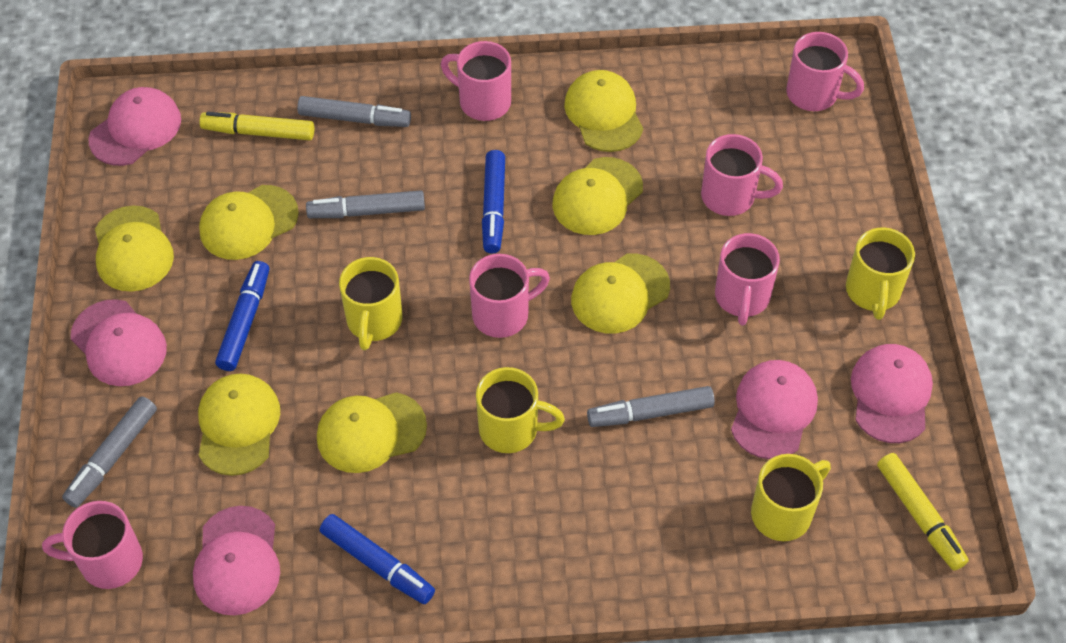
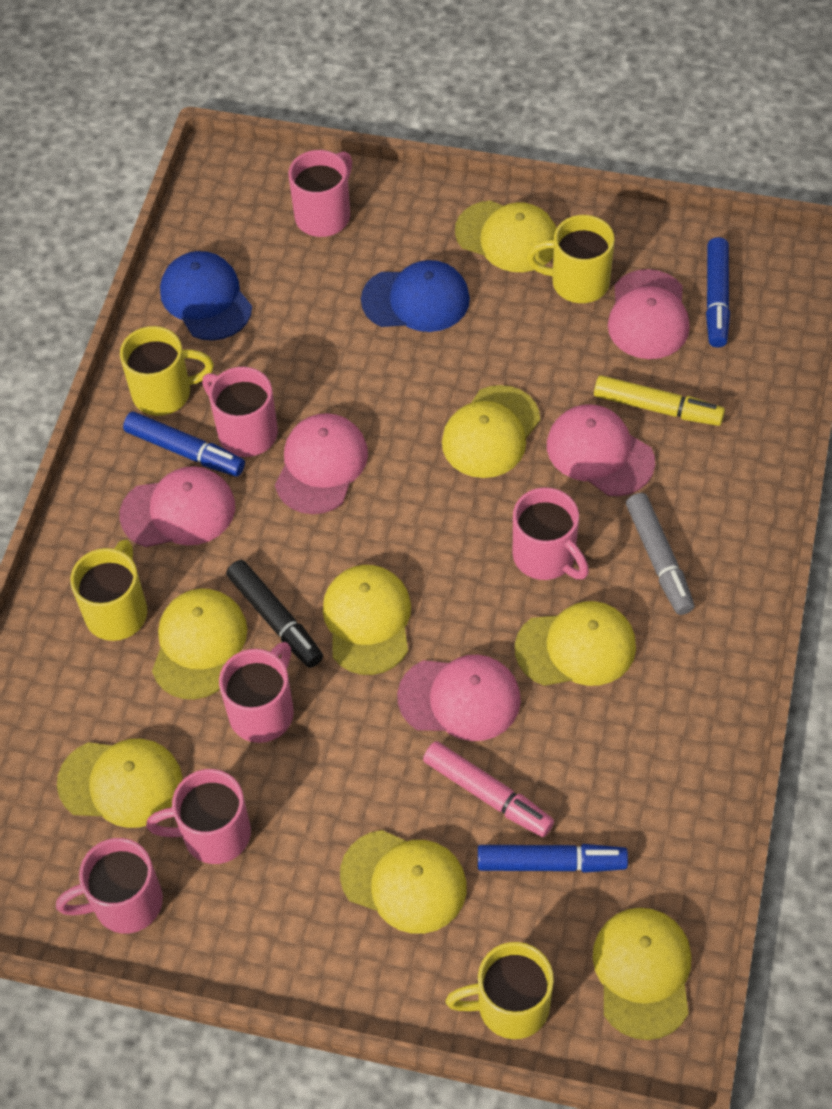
black marker: none = 0 -> [226,560,323,668] = 1
blue cap: none = 0 -> [160,251,252,341] [361,260,470,332] = 2
grey marker: [62,396,157,508] [297,96,411,127] [306,190,425,218] [587,386,715,427] = 4 -> [626,493,694,615] = 1
pink marker: none = 0 -> [423,741,554,837] = 1
yellow cap: [95,205,174,292] [198,373,280,476] [199,185,299,260] [317,392,427,473] [552,157,643,235] [564,70,643,152] [571,253,670,334] = 7 -> [57,739,183,828] [152,588,247,699] [323,565,411,675] [340,830,467,934] [442,385,540,478] [455,200,556,272] [515,601,636,686] [593,908,691,1040] = 8
yellow marker: [199,112,314,140] [877,453,969,570] = 2 -> [594,375,725,426] = 1

